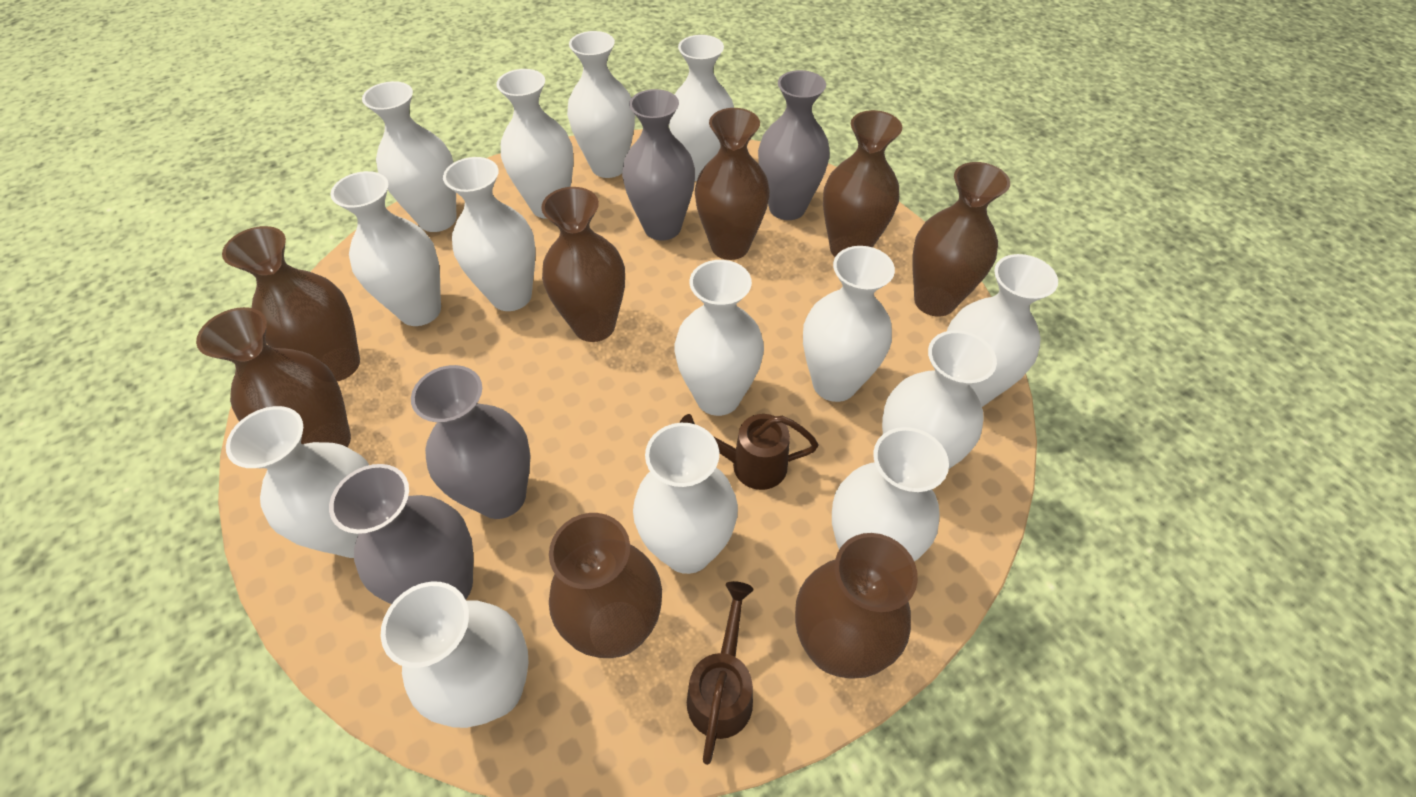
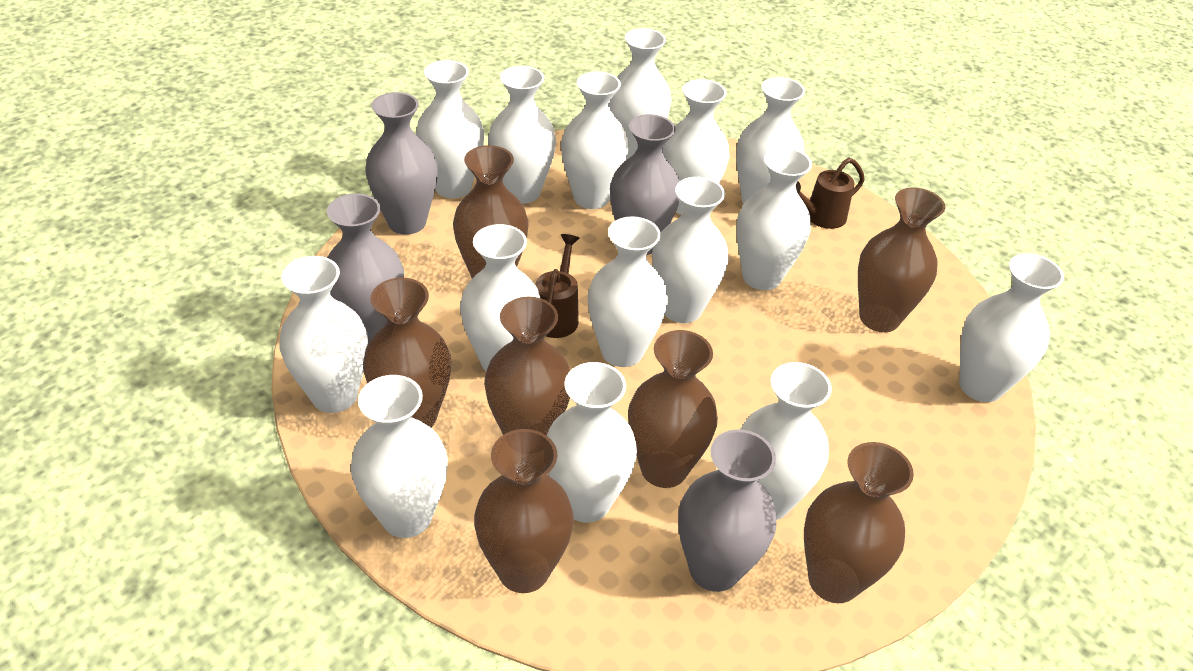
brown vase: [196,307,351,448] [222,226,360,381] [541,187,625,342] [549,513,662,658] [695,108,770,260] [795,533,918,679] [823,110,902,257] [912,162,1010,317] = 8 -> [363,278,451,428] [453,145,529,278] [474,429,574,593] [484,297,570,435] [628,330,718,488] [804,442,914,603] [858,187,945,332] = 7
white vase: [226,406,369,558] [330,171,441,326] [362,81,456,232] [381,582,529,728] [443,157,536,311] [496,69,574,219] [567,31,635,178] [633,423,738,574] [669,35,734,181] [675,260,764,416] [803,246,895,402] [832,427,949,561] [882,330,997,469] [947,254,1058,407] = 14 -> [280,256,368,413] [351,375,448,538] [416,60,484,198] [460,224,540,371] [488,66,556,204] [547,362,637,523] [561,71,629,209] [588,216,668,367] [609,28,672,159] [652,177,728,323] [662,79,729,215] [736,77,805,205] [736,147,812,290] [740,362,832,520] [959,253,1064,402] = 15

